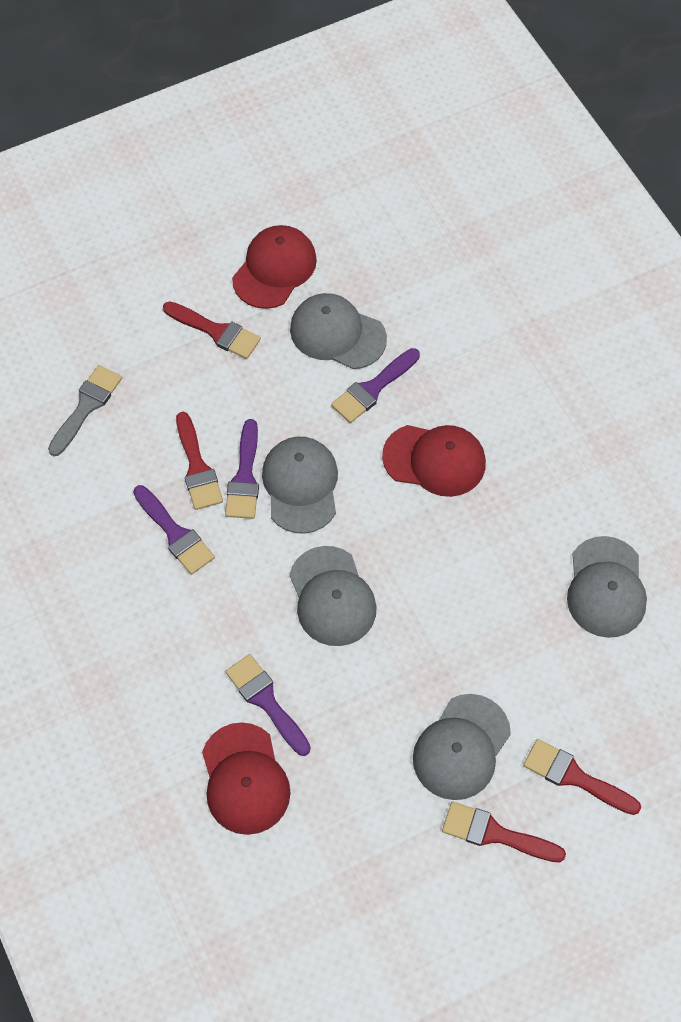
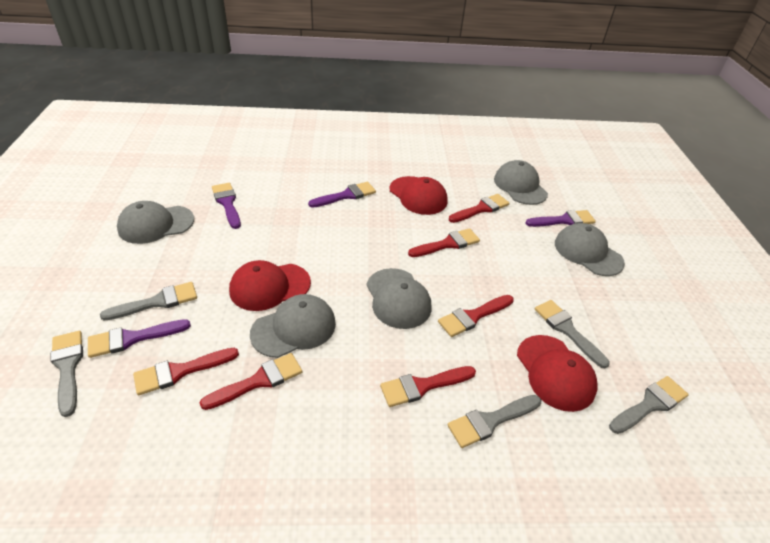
grey brush: [48,365,122,456] = 1 -> [50,331,83,417] [100,282,197,321] [447,395,541,448] [535,300,610,368] [609,376,689,434] = 5
red brush: [163,301,261,359] [176,412,223,510] [442,802,566,863] [523,739,641,815] = 4 -> [133,348,239,396] [200,353,302,410] [380,366,476,407] [408,228,480,257] [438,295,514,337] [449,194,510,223] = 6

